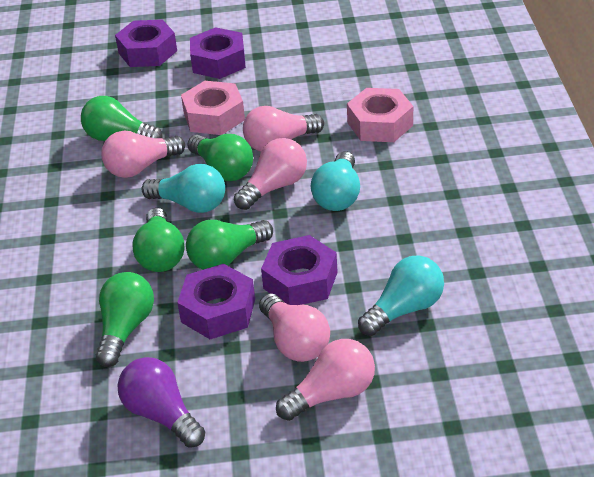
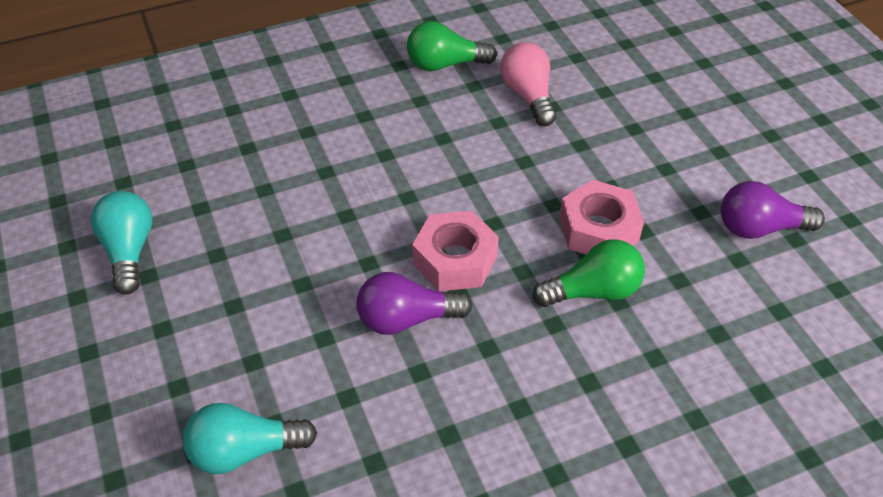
green light bulb: [81,96,162,141] [96,272,154,367] [132,208,184,272] [186,220,273,270] [187,134,253,181] = 5 -> [407,21,497,71] [532,239,645,307] = 2
pink light bulb: [101,131,185,178] [234,138,307,210] [243,106,324,151] [259,293,330,362] [276,339,375,421] = 5 -> [500,42,556,126] = 1
purple light bulb: [118,357,205,448] = 1 -> [357,272,473,335] [721,181,825,239] = 2
purple nut: [115,19,177,67] [177,264,255,339] [190,27,246,79] [261,235,338,305] = 4 -> none = 0
turquoise light bulb: [141,164,225,213] [311,151,360,211] [358,255,444,336] = 3 -> [91,191,153,295] [183,403,317,474] = 2

